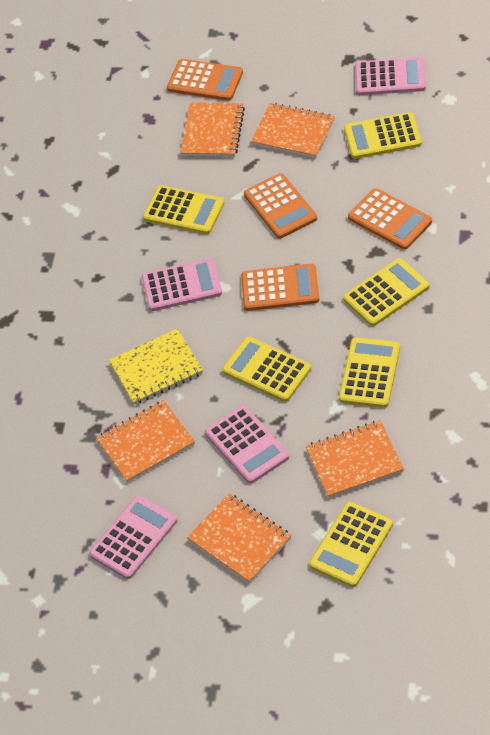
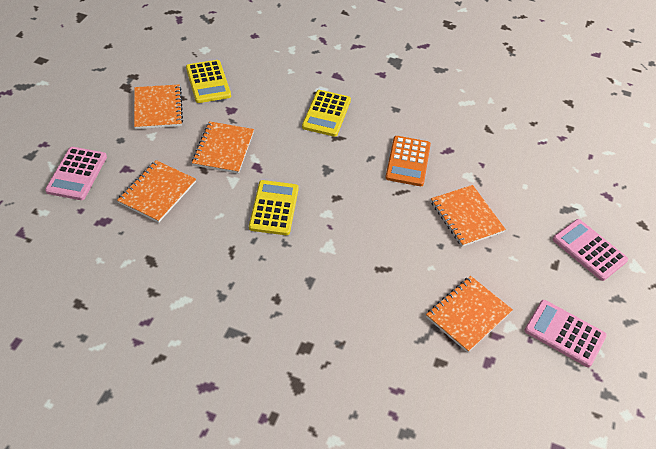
orange calculator: [167,59,243,101] [241,264,319,311] [244,173,317,239] [348,188,432,250] = 4 -> [385,136,431,186] = 1
pink calculator: [89,495,177,579] [142,258,222,311] [205,405,290,484] [355,57,426,95] = 4 -> [45,147,107,200] [524,300,607,367] [553,219,628,281] = 3
yellow calculator: [143,185,224,234] [222,337,311,402] [309,502,393,587] [339,337,400,408] [343,258,429,326] [344,112,422,159] = 6 -> [186,60,231,103] [249,180,299,235] [302,90,351,137] = 3
yellow notebook: [109,329,203,405] = 1 -> none = 0

